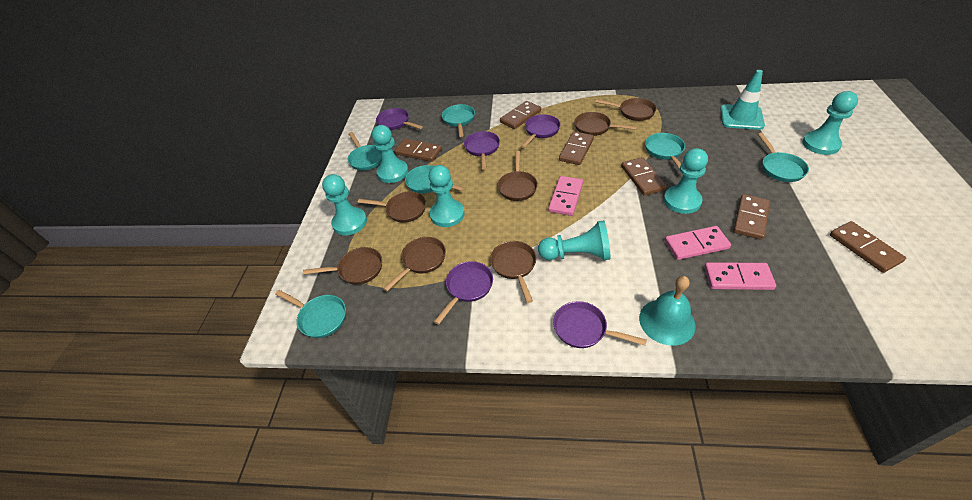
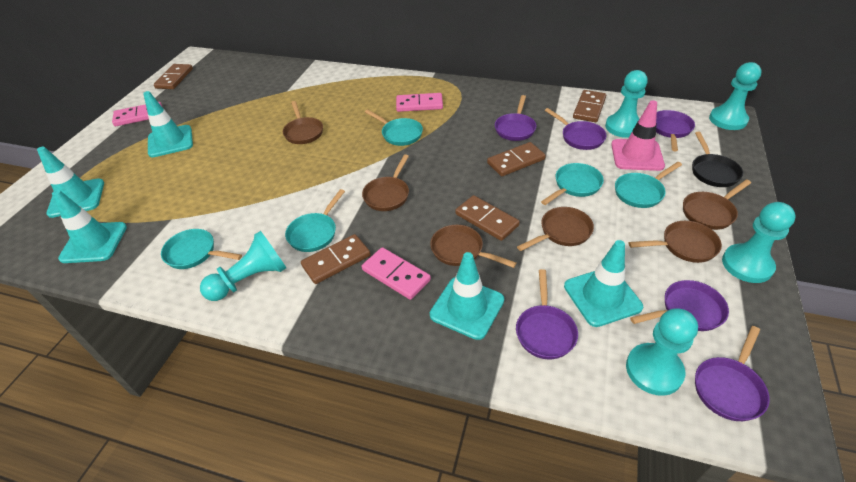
black pan: none = 0 -> [692,132,743,187] = 1
brown domino: [395,139,442,162] [500,101,541,129] [559,131,594,165] [621,157,667,196] [733,194,770,240] [830,221,906,273] = 6 -> [154,64,193,89] [301,234,371,284] [455,195,520,241] [487,142,546,176] [573,90,606,122] = 5
brown pan: [303,247,382,285] [358,191,426,223] [383,237,446,291] [490,241,536,303] [497,151,538,201] [574,112,637,136] [595,98,656,121] = 7 -> [283,101,323,144] [362,154,409,211] [430,225,516,268] [517,207,594,251] [629,221,722,263] [683,179,751,230] = 6
pink traffic cone: none = 0 -> [611,100,665,171] = 1
purple pan: [376,108,423,130] [434,261,493,325] [464,131,500,170] [520,114,560,148] [553,301,647,348] = 5 -> [495,95,536,141] [516,269,578,359] [545,108,607,150] [630,280,729,331] [656,110,695,152] [695,326,770,421] = 6
turquoise bell: [639,276,696,346] = 1 -> none = 0
turquoise pan: [275,290,346,338] [348,132,382,171] [405,165,465,193] [442,104,475,137] [645,133,685,170] [758,133,809,182] = 6 -> [161,229,242,269] [285,189,345,252] [365,110,423,146] [541,163,604,205] [615,162,682,208] = 5
turquoise pawn: [322,174,367,235] [372,125,408,183] [429,165,465,227] [538,220,611,260] [664,148,708,214] [802,91,858,155] = 6 -> [200,231,286,301] [605,70,648,138] [626,309,698,396] [709,62,762,130] [722,202,796,283] = 5
turquoise traffic cone: [720,70,765,130] = 1 -> [37,147,104,218] [52,190,127,263] [143,91,193,157] [430,252,504,340] [564,240,643,327] = 5

